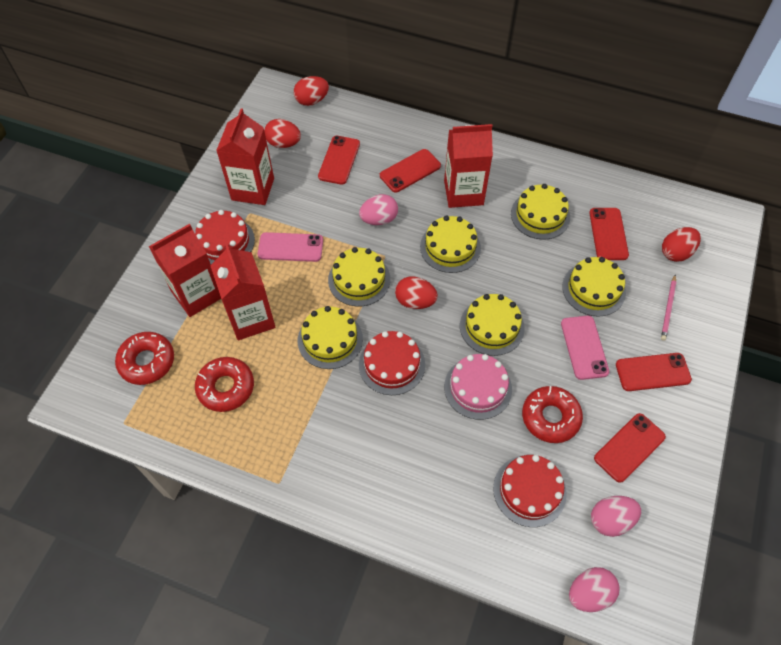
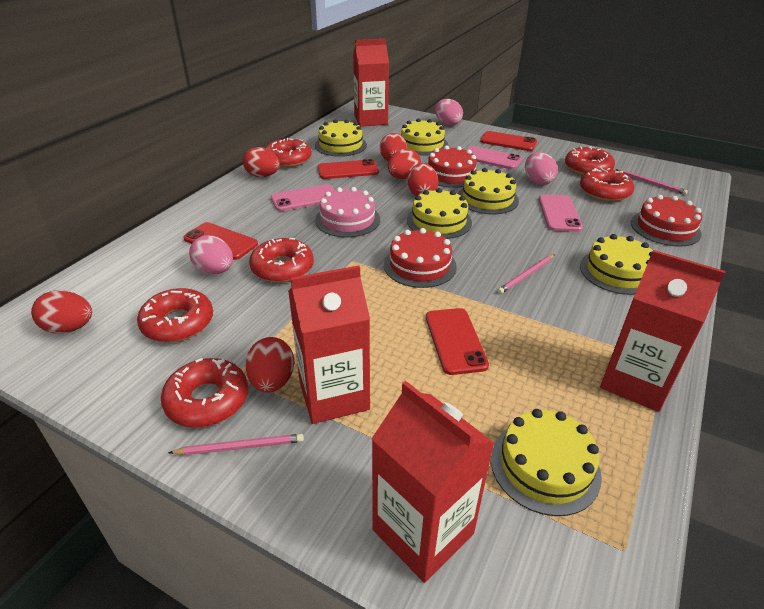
pink pencil: [661,275,676,341] = 1 -> [168,434,304,455] [497,254,555,294] [615,169,688,195] = 3
pink phone: [257,232,323,262] [561,316,609,380] = 2 -> [271,184,335,211] [467,146,522,169] [539,194,583,232] = 3
red donut: [115,332,174,385] [195,357,254,412] [522,386,583,443] = 3 -> [137,288,213,342] [161,358,248,428] [249,238,314,283] [266,138,312,167] [565,146,615,175] [580,167,634,202] = 6
red egg: [264,119,301,148] [294,76,329,106] [395,276,438,309] [662,227,701,262] = 4 -> [31,290,92,333] [243,147,280,177] [245,337,294,393] [380,133,407,162] [388,149,421,179] [408,163,439,196] = 6
red phone: [318,136,360,185] [380,149,441,193] [589,208,629,260] [594,413,666,483] [616,353,692,391] = 5 -> [184,222,258,260] [318,159,379,179] [426,308,489,375] [480,131,537,151] = 4

